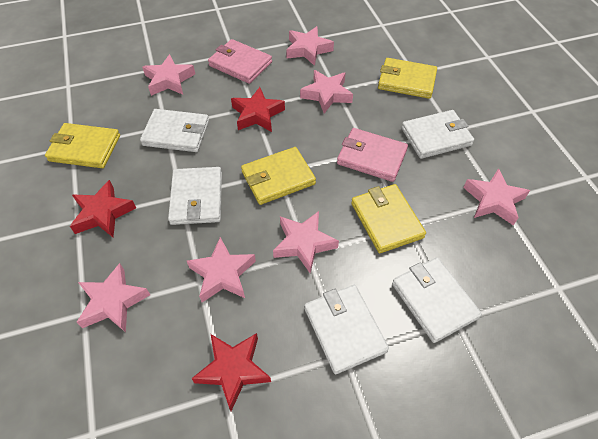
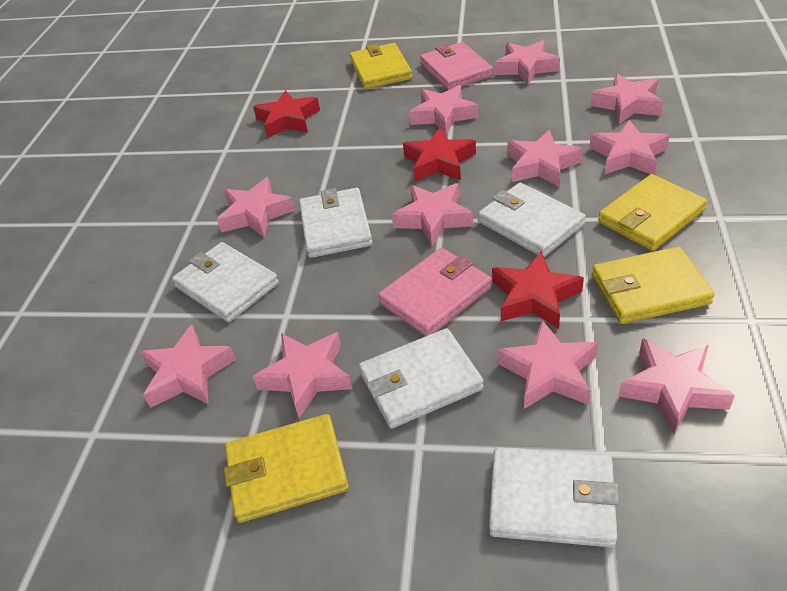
pink star: [76,263,150,332] [142,54,195,96] [187,237,256,302] [273,211,339,273] [286,26,334,66] [300,70,353,114] [463,168,530,226] = 7 -> [140,324,236,408] [217,177,295,237] [253,332,352,418] [392,183,473,246] [409,85,478,135] [495,40,560,85] [497,320,598,409] [507,130,583,187] [590,73,663,124] [590,120,670,175] [618,338,735,434] = 11

